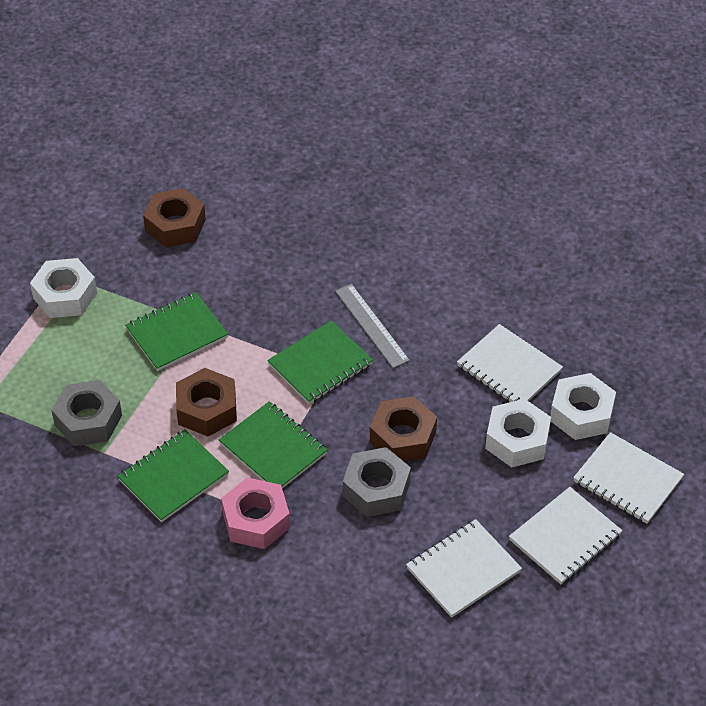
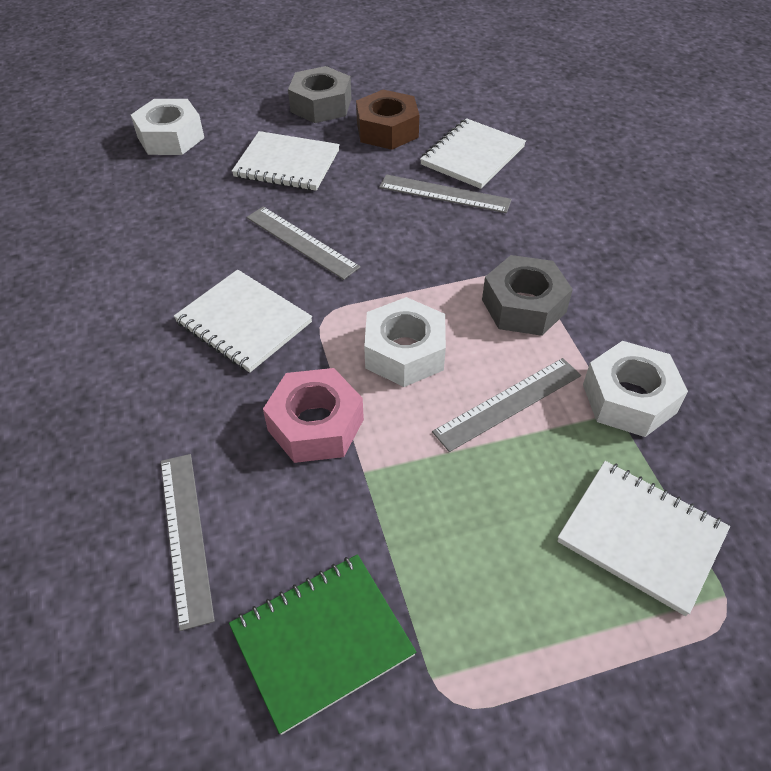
brown nut: [143,188,206,248] [176,368,237,436] [370,396,437,462] = 3 -> [356,90,419,150] = 1
green notebook: [117,429,229,522] [125,292,228,371] [219,401,327,489] [267,320,373,404] = 4 -> [229,554,416,735] = 1
grey ruler: [335,284,410,368] = 1 -> [161,454,215,631] [247,207,360,280] [379,174,512,213] [432,358,581,452] = 4

